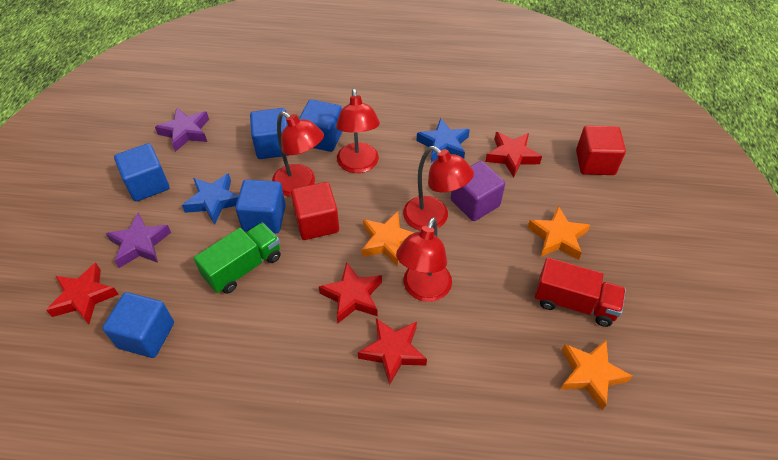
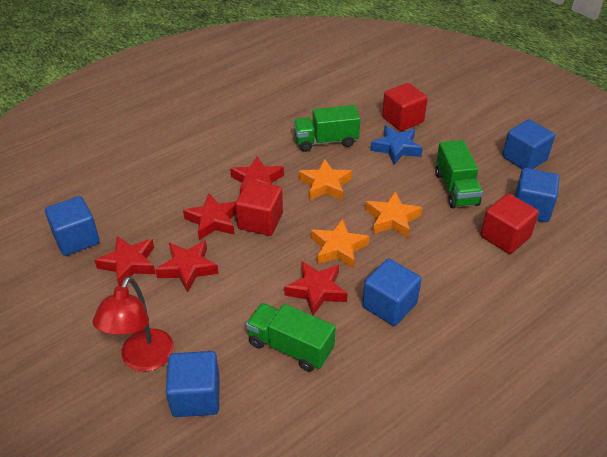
blue star: [182,173,238,225] [417,118,470,163] = 2 -> [371,126,423,165] = 1
green truck: [194,222,281,294] = 1 -> [246,303,336,372] [293,105,360,152] [435,140,483,208] = 3
purple cube: [451,161,505,221] = 1 -> none = 0
purple star: [106,213,171,268] [155,107,209,152] = 2 -> none = 0
red cube: [291,182,339,240] [576,125,626,175] = 2 -> [235,180,283,236] [382,83,428,131] [480,194,539,254] = 3
red lamp: [272,111,324,196] [336,89,380,173] [396,217,452,302] [403,146,474,231] = 4 -> [93,276,174,372] = 1
red star: [46,263,119,324] [319,262,382,323] [358,318,427,386] [485,132,542,177] = 4 -> [94,236,156,286] [155,240,219,293] [183,193,236,240] [230,156,284,193] [284,261,348,316] = 5
red truck: [535,258,626,327] = 1 -> none = 0

